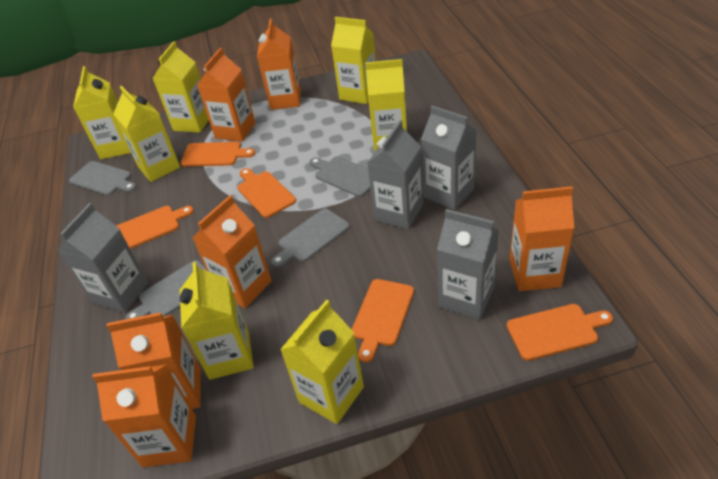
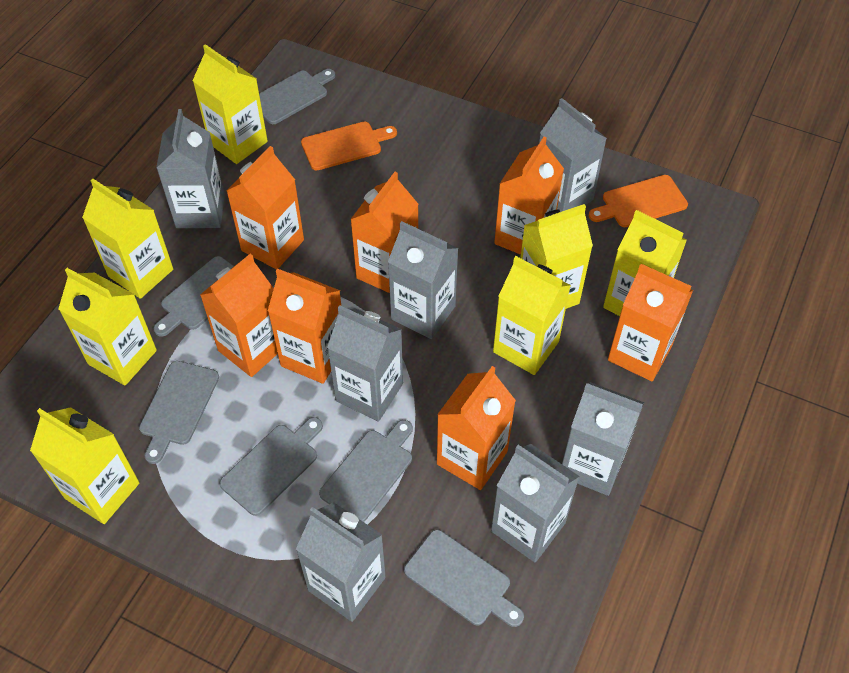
grey carton: [58,203,148,313] [367,120,423,229] [421,106,477,210] [437,209,499,320] = 4 -> [156,109,225,228] [296,502,386,622] [327,305,403,421] [388,221,458,339] [491,444,580,563] [539,98,607,212] [562,382,644,496] = 7
grey cutting board: [69,161,136,196] [126,260,207,319] [271,209,350,267] [310,156,370,197] = 4 -> [139,361,219,464] [153,256,234,337] [220,417,323,516] [259,69,335,124] [319,420,413,522] [404,529,524,627] = 6
orange carton: [92,365,196,467] [107,312,201,409] [192,195,272,308] [197,48,256,142] [257,18,301,110] [510,186,575,291] = 6 -> [200,254,278,377] [226,146,304,270] [268,268,341,384] [350,172,419,293] [437,366,516,490] [494,137,564,255] [608,264,693,381] = 7
orange cutting board: [116,206,194,249] [180,142,255,167] [237,168,296,218] [351,279,414,362] [507,304,613,361] = 5 -> [301,122,397,171] [589,175,688,227] = 2

